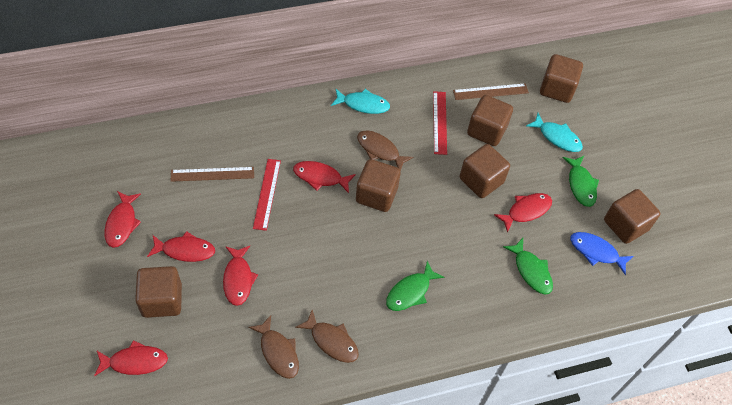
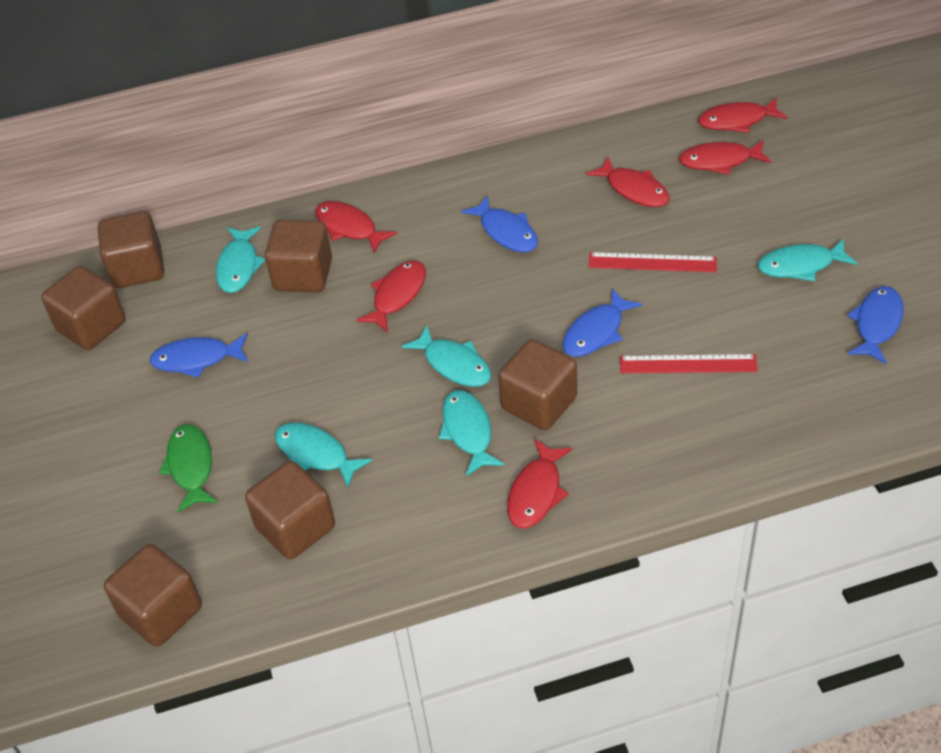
blue fish: [570,232,634,275] = 1 -> [149,333,248,378] [461,195,538,252] [562,288,642,357] [847,286,904,364] = 4
brown fish: [248,315,299,379] [295,310,359,363] [357,130,413,171] = 3 -> none = 0
brown ruler: [171,167,254,182] [453,83,529,100] = 2 -> none = 0
green fish: [386,261,444,311] [503,238,553,295] [563,156,599,207] = 3 -> [158,424,218,512] = 1
turquoise fish: [331,89,390,114] [526,113,583,152] = 2 -> [216,227,265,293] [275,423,372,487] [402,325,491,387] [439,390,504,476] [758,239,857,281] = 5

